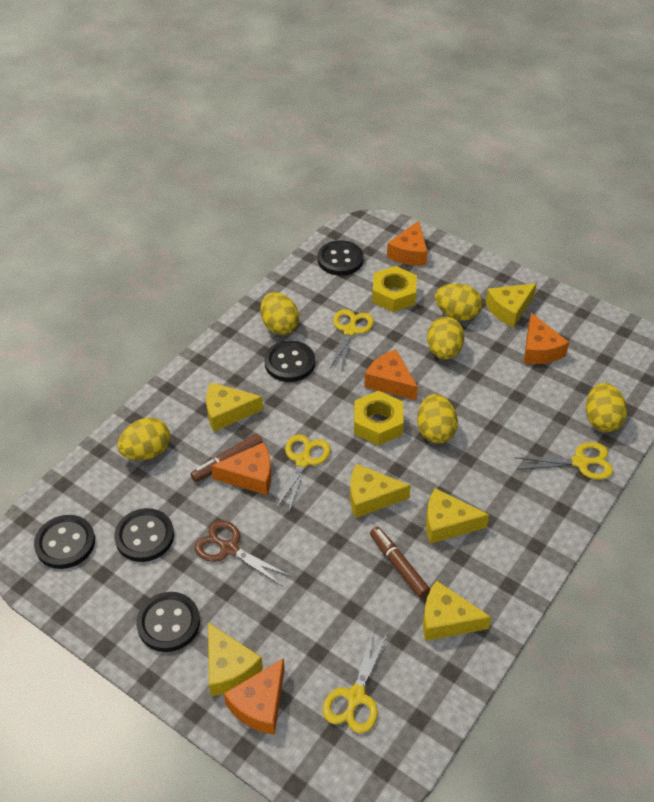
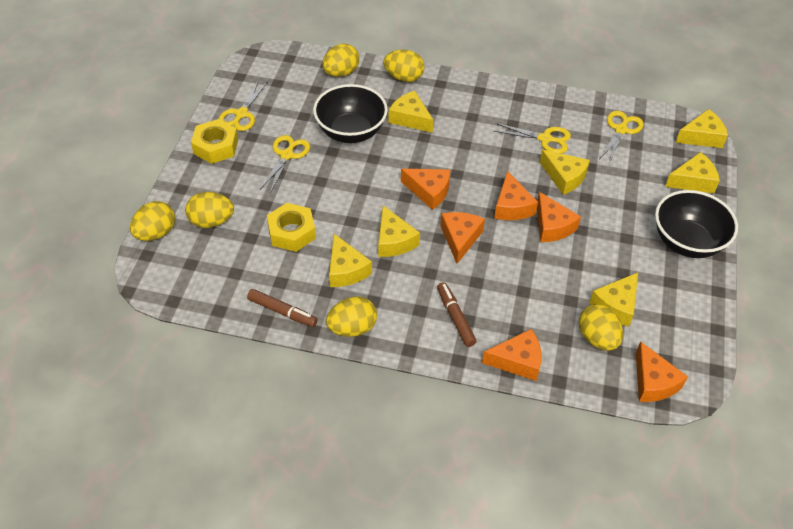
black bowl: none = 0 -> [313,84,388,143] [655,190,738,258] = 2
black button: [34,515,95,569] [114,508,174,562] [136,592,200,652] [264,340,315,382] [318,240,364,276] = 5 -> none = 0
brown scissors: [194,520,290,586] = 1 -> none = 0
orange cheese: [211,442,271,495] [224,658,285,735] [364,349,418,401] [387,221,428,266] [524,313,569,364] = 5 -> [401,169,450,210] [441,212,485,264] [482,329,541,381] [494,171,538,220] [537,192,581,242] [636,341,688,402] = 6
yellow cheese: [206,382,263,432] [208,623,263,696] [350,464,411,518] [423,580,491,641] [426,488,489,544] [486,283,537,328] = 6 -> [329,234,372,287] [378,206,420,257] [388,91,434,133] [540,150,590,195] [589,273,638,327] [665,152,720,193] [675,109,728,148] = 7

